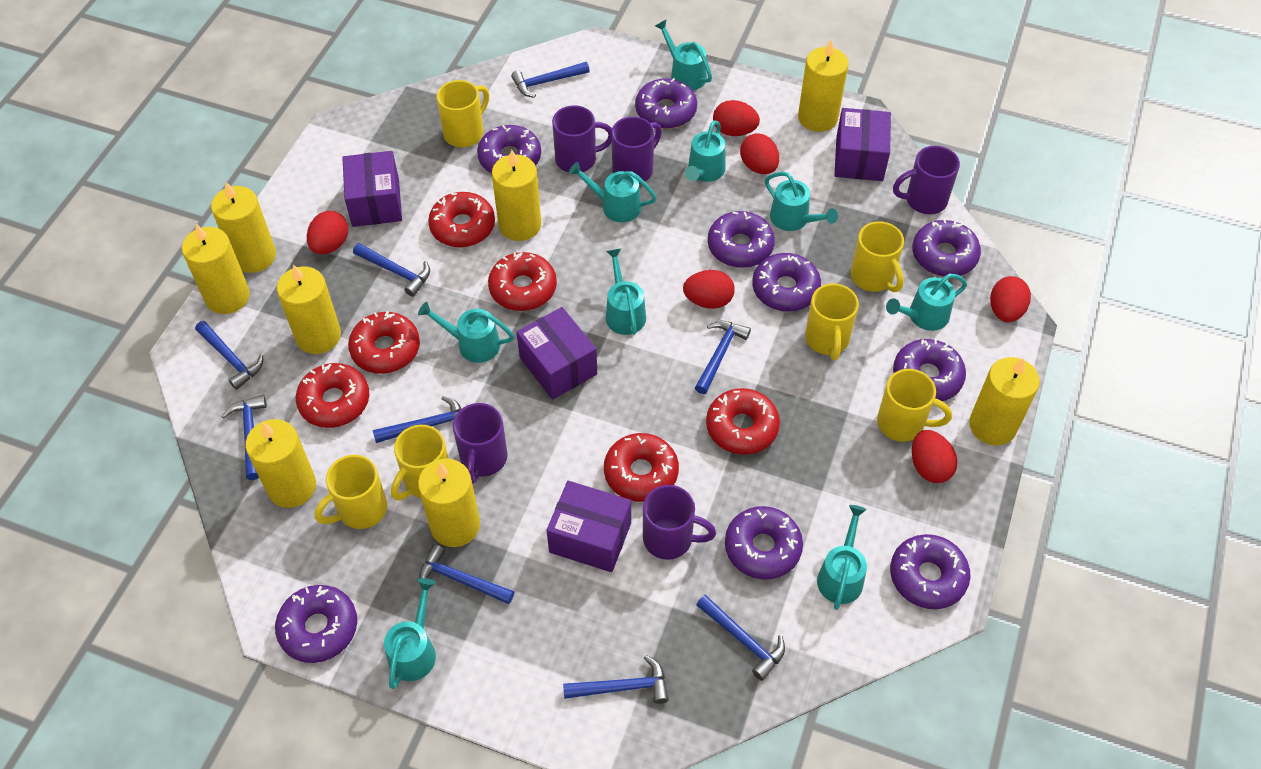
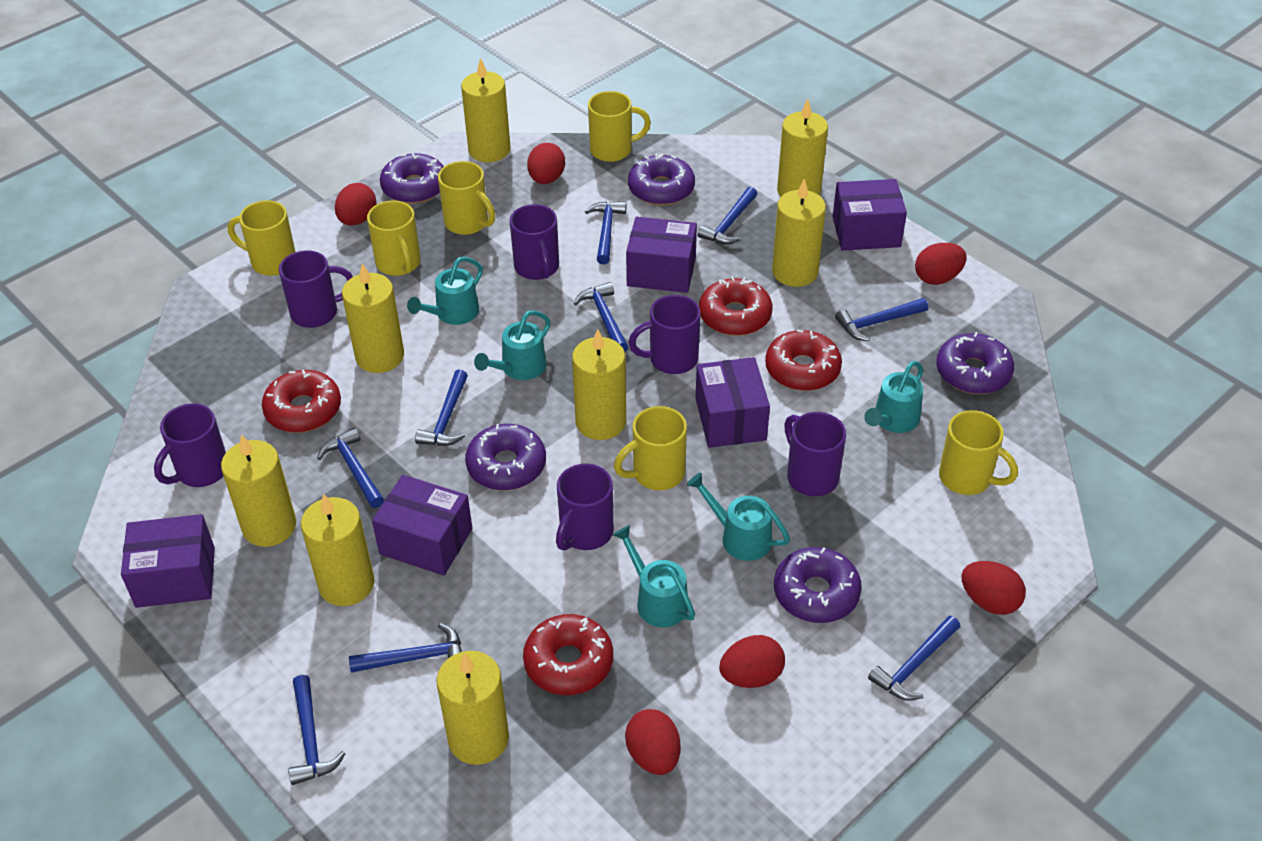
purple box: [342,151,402,227] [516,307,597,400] [546,481,631,572] [835,108,891,181] = 4 -> [121,514,215,608] [372,475,472,575] [626,217,697,293] [695,357,770,448] [832,179,907,251] = 5
purple donut: [275,585,357,663] [477,125,541,173] [635,78,697,129] [708,211,775,268] [725,506,803,580] [752,253,821,312] [890,534,971,609] [893,339,966,401] [912,219,981,277] = 9 -> [380,153,444,204] [465,424,546,490] [628,153,695,205] [774,547,862,623] [936,332,1014,394] = 5
purple mug: [453,403,508,484] [552,105,612,172] [611,116,662,184] [643,485,716,560] [893,146,960,214] = 5 -> [154,403,226,487] [279,250,353,328] [510,204,559,280] [556,464,614,551] [628,295,701,374] [784,412,846,496] = 6
red donut: [296,363,369,428] [348,311,420,374] [428,192,495,248] [488,252,557,311] [604,433,679,502] [706,388,780,455] = 6 -> [262,370,341,433] [523,614,613,695] [699,276,772,336] [765,329,842,391] = 4
turquoise watering can: [384,578,436,689] [418,302,514,363] [569,162,657,222] [606,248,646,335] [655,20,712,90] [685,120,725,182] [765,172,838,231] [817,505,867,610] [886,274,967,331] = 9 -> [407,257,483,325] [474,310,551,380] [613,525,695,627] [687,473,790,561] [864,361,923,433] = 5

